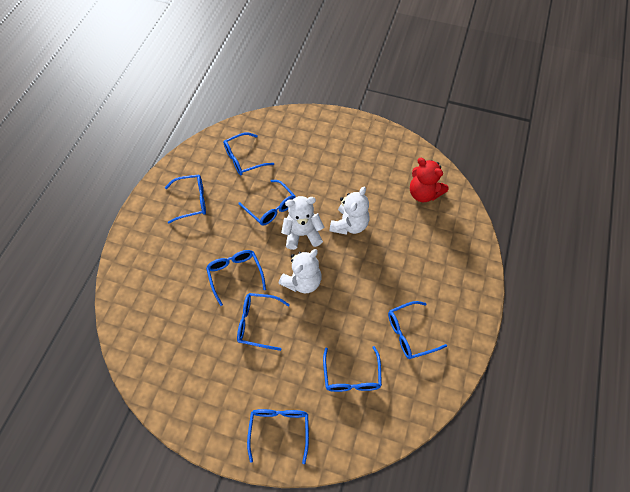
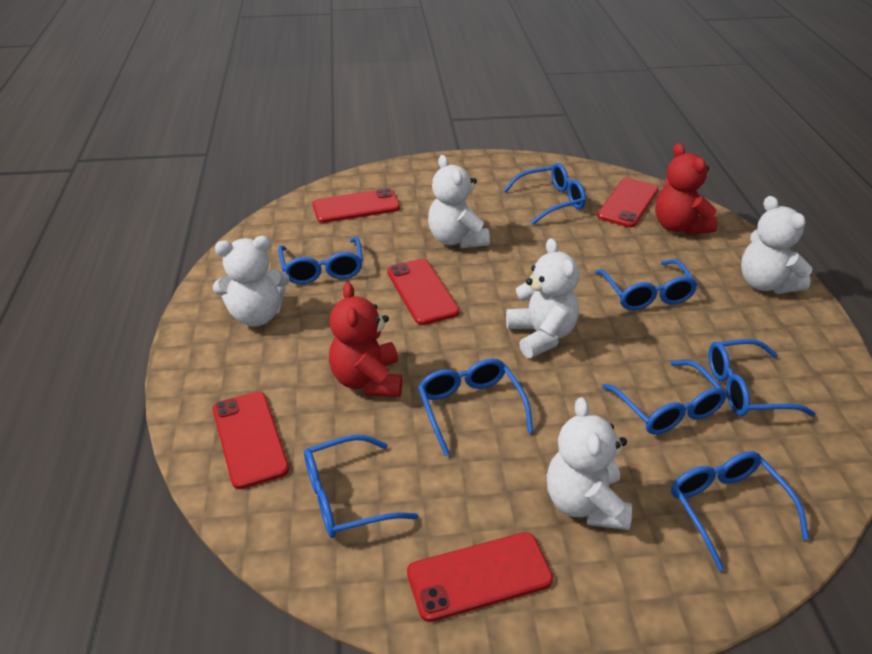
red phone: none = 0 -> [213,391,289,489] [312,188,400,223] [387,259,459,325] [407,532,553,622] [597,178,659,227] = 5
red teddy bear: [410,158,448,202] = 1 -> [329,282,402,397] [655,143,717,235] = 2
white teddy bear: [279,249,322,293] [281,196,324,250] [329,187,369,235] = 3 -> [213,236,289,326] [428,155,490,248] [506,238,579,358] [547,397,632,530] [741,196,813,294] = 5

